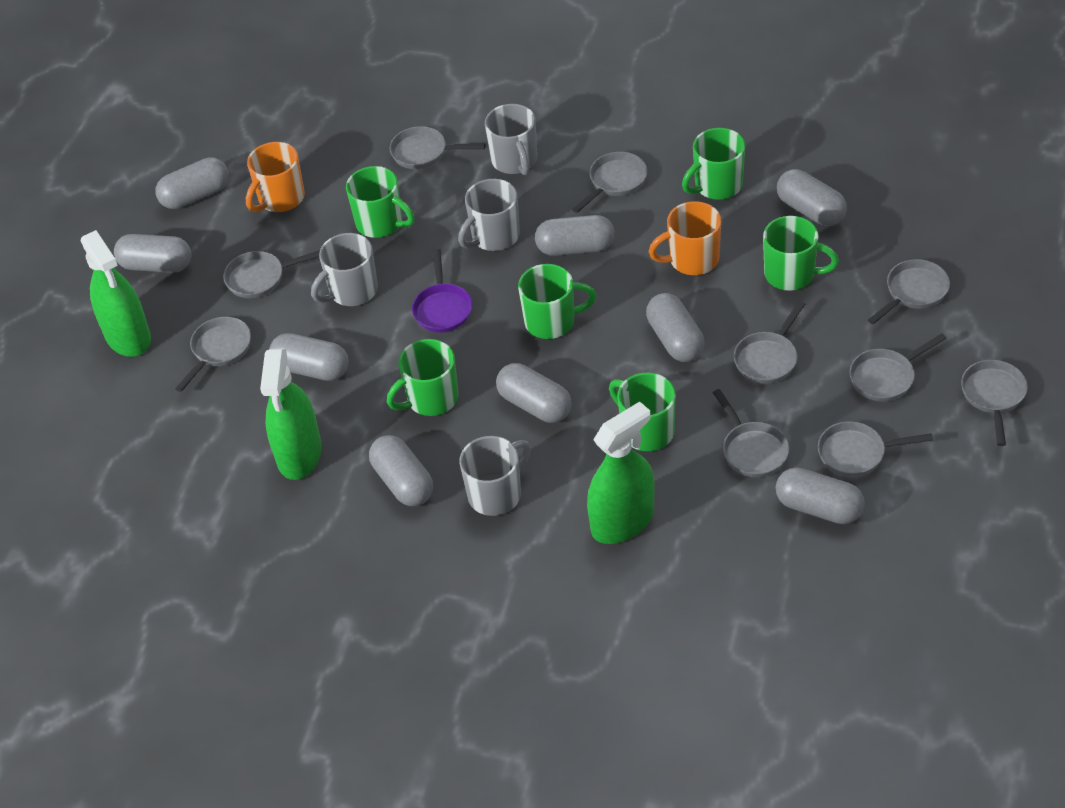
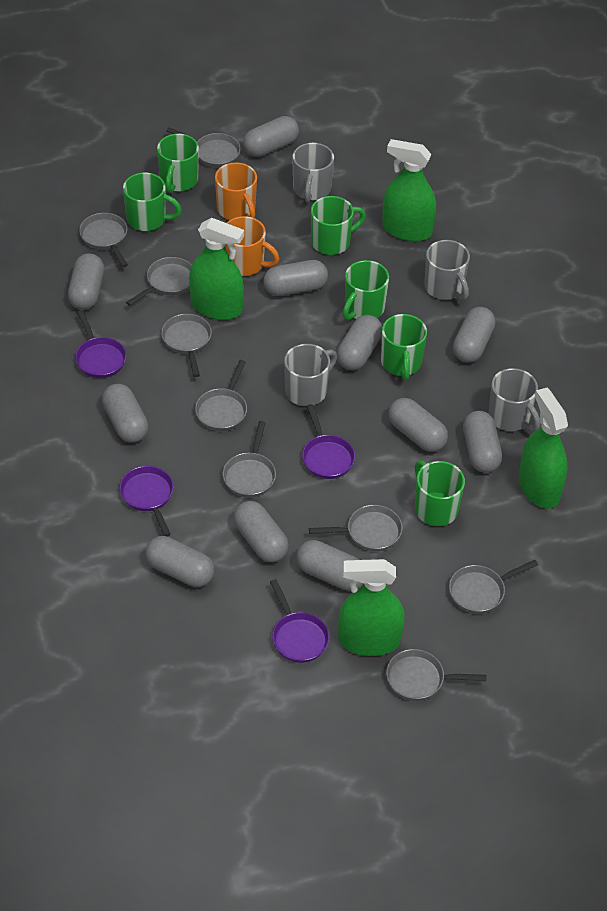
green spray bottle: [81,230,151,357] [260,348,322,480] [587,402,655,544] = 3 -> [189,218,244,320] [338,559,405,656] [382,139,436,241] [519,388,568,509] = 4
grey capsule: [114,234,191,273] [156,157,229,209] [269,333,349,381] [369,435,433,506] [496,363,572,423] [535,215,615,256] [646,293,705,362] [776,467,865,524] [777,169,847,226] = 9 -> [68,254,104,310] [102,384,149,443] [145,536,215,587] [233,501,289,562] [243,116,299,157] [263,260,328,296] [296,540,363,591] [337,315,382,370] [388,398,448,452] [453,307,496,362] [463,411,502,473] = 11
grey pan: [175,317,251,392] [223,250,320,298] [390,126,486,169] [572,152,647,213] [713,389,789,477] [734,301,805,384] [818,421,933,477] [849,333,947,401] [868,259,950,324] [961,360,1028,446] = 10 -> [79,213,128,267] [126,257,192,306] [161,314,212,377] [166,127,241,168] [195,360,247,431] [223,421,276,498] [309,505,403,551] [386,649,487,701] [449,560,538,614] = 9
purple pan: [412,249,472,333] = 1 -> [75,310,126,378] [119,466,174,537] [270,579,329,663] [302,404,355,479] = 4

